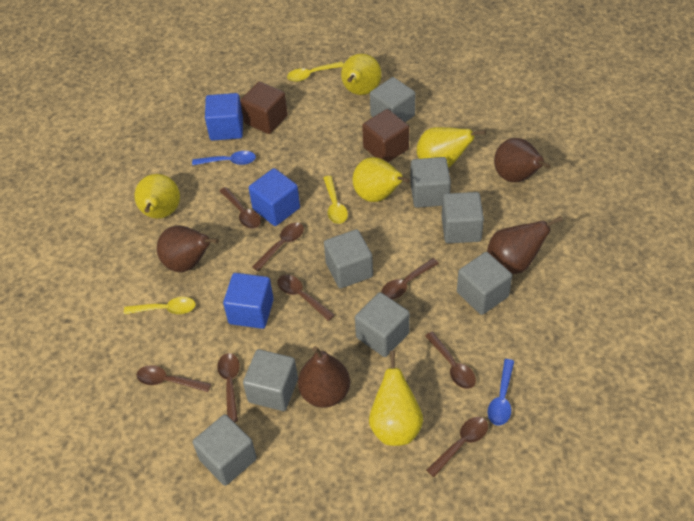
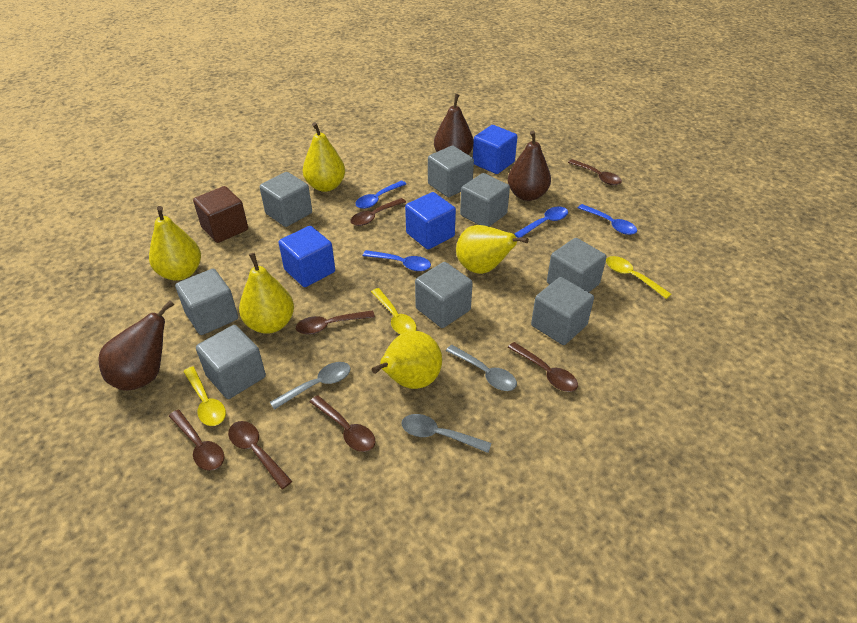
blue spoon: [192,151,256,165] [488,359,515,425] = 2 -> [355,181,406,209] [363,250,431,271] [514,207,568,238] [578,204,637,235] = 4
brown cube: [240,82,288,134] [362,109,409,162] = 2 -> [193,186,248,243] = 1
brown pear: [157,226,219,272] [298,346,350,408] [487,216,563,274] [494,138,551,182] = 4 -> [98,300,174,391] [434,94,474,155] [508,131,551,201] = 3
brown spoon: [136,365,211,392] [217,353,240,422] [220,187,261,228] [252,223,304,271] [277,275,335,321] [381,258,439,300] [425,331,476,389] [426,417,488,477] = 8 -> [169,410,224,471] [228,421,292,489] [296,310,375,334] [310,395,376,452] [350,198,406,226] [508,342,578,392] [568,159,622,185] = 7
grey spoon: none = 0 -> [270,362,350,410] [401,414,491,453] [446,345,517,391] = 3

